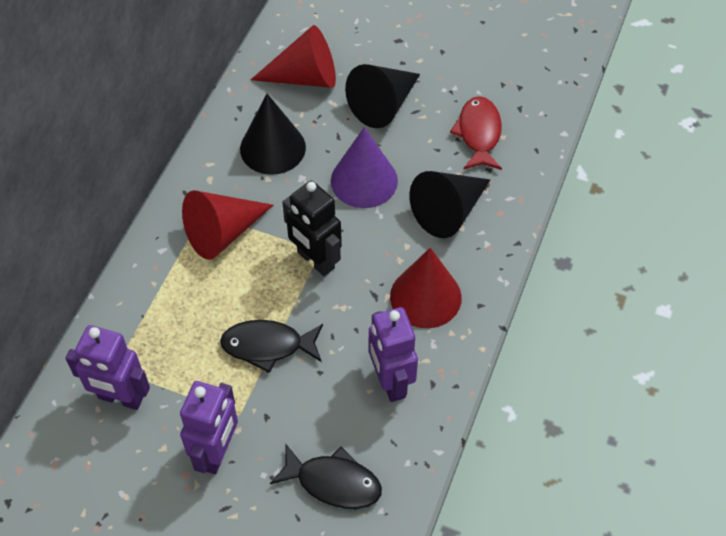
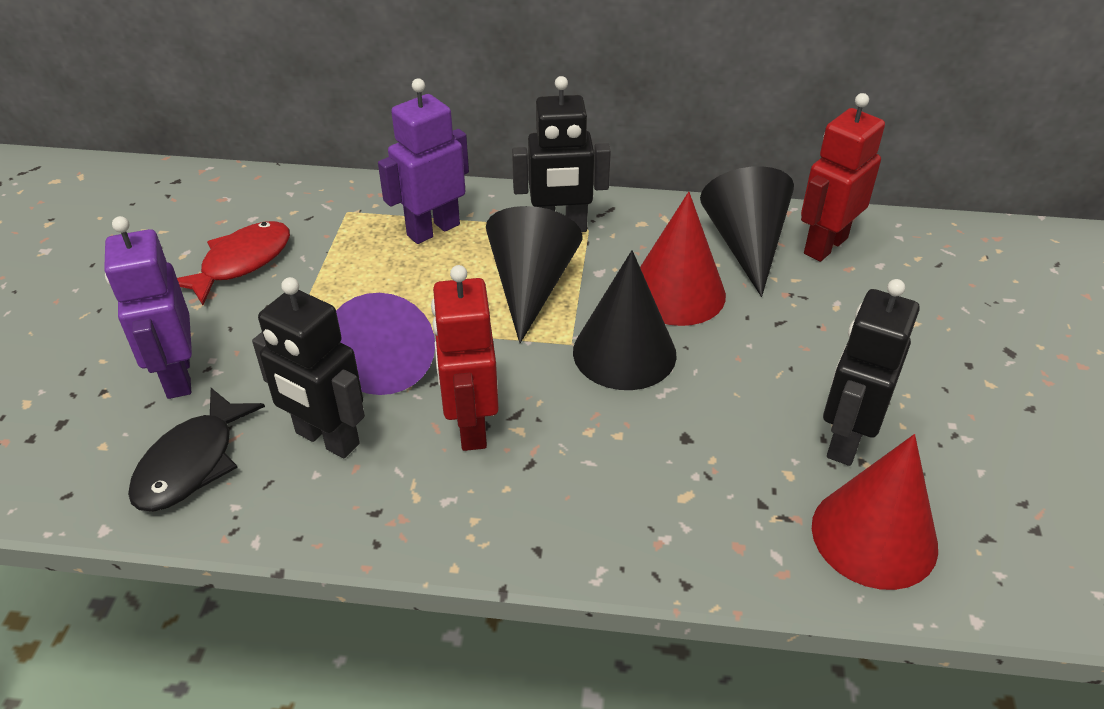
black fish: [220,320,323,373] [270,444,382,509] = 2 -> [128,388,265,512] = 1
black robot: [282,181,342,276] = 1 -> [252,277,365,458] [512,76,611,232] [823,279,920,466] = 3
purple robot: [66,325,150,410] [180,381,238,474] [369,307,418,402] = 3 -> [104,216,192,399] [378,78,469,244] = 2
red cone: [182,190,273,260] [251,25,336,88] [390,248,462,328] = 3 -> [640,192,726,326] [812,434,938,590] = 2
red robot: none = 0 -> [431,265,499,451] [801,93,885,262] = 2

